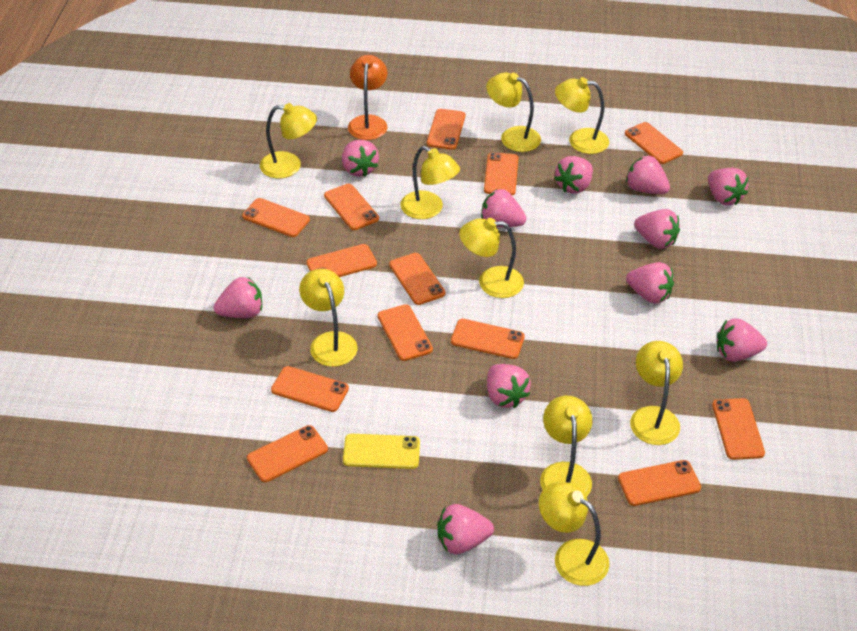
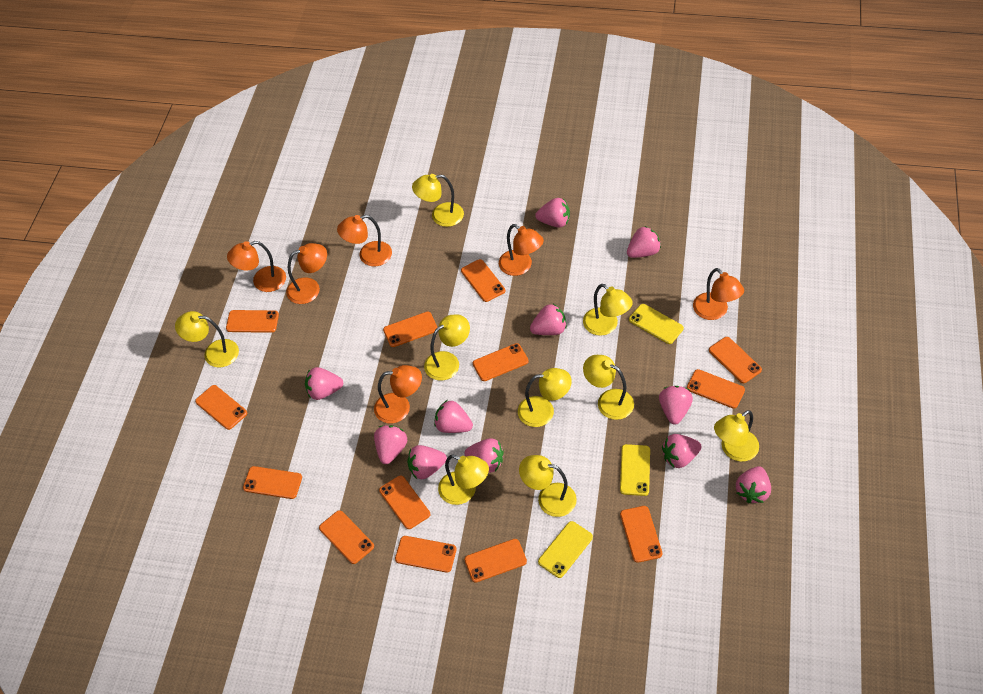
orange lamp: [348,55,387,140] = 1 -> [227,241,286,292] [286,243,327,304] [337,215,392,266] [374,365,422,423] [499,224,544,276] [693,268,744,320] = 6
yellow phone: [343,434,420,469] = 1 -> [538,521,593,578] [620,444,650,496] [629,304,684,344] = 3

